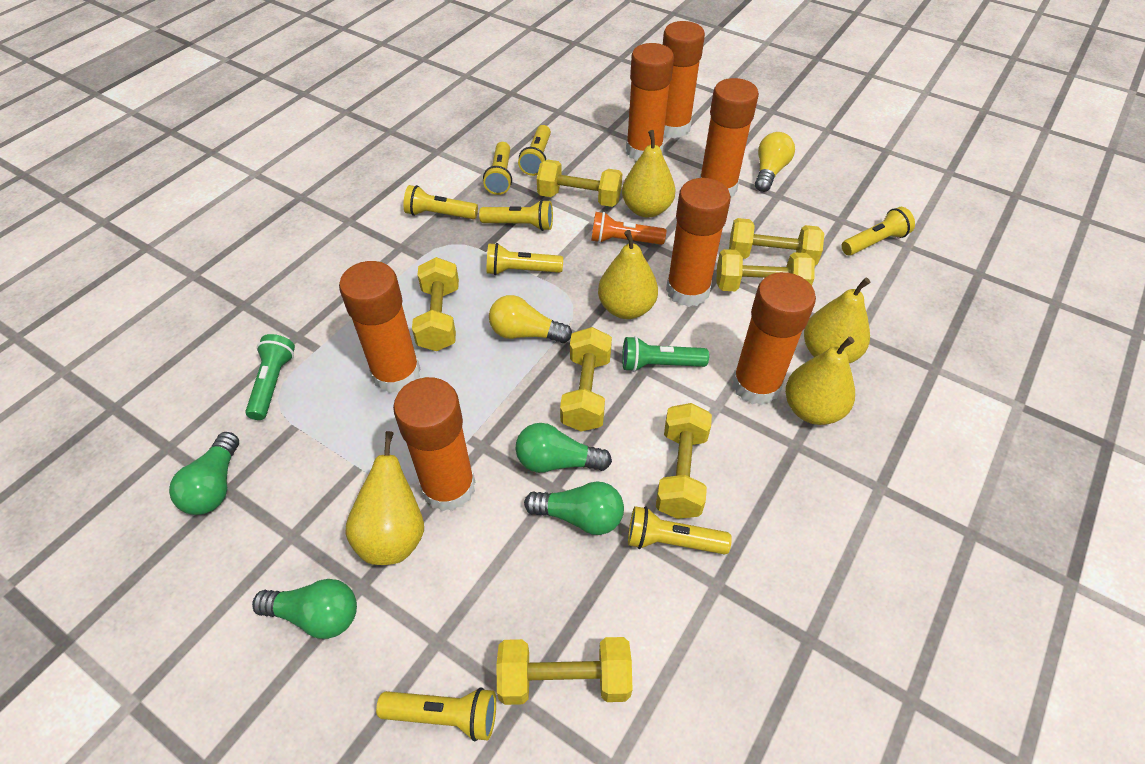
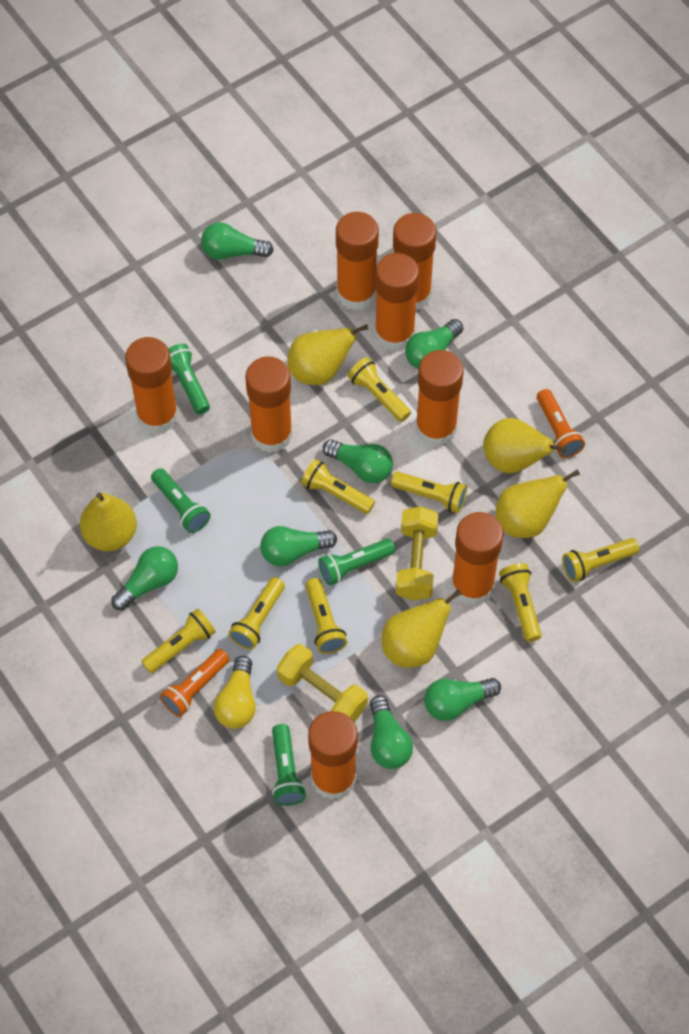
green flashlight: [245,334,295,420] [622,336,709,372] = 2 -> [151,468,211,533] [168,343,210,414] [272,724,306,806] [318,539,395,586] = 4
green light bulb: [169,432,239,515] [252,579,357,639] [515,423,612,473] [524,482,624,535] = 4 -> [111,546,178,611] [201,222,274,260] [260,526,337,566] [323,439,393,483] [370,695,413,769] [405,319,463,369] [424,678,501,721] = 7
orange flashlight: [591,212,666,245] = 1 -> [160,649,230,717] [537,389,585,458] = 2
orange glue stick: [339,261,420,393] [393,377,475,511] [626,43,674,161] [663,21,705,139] [666,178,731,307] [700,78,759,197] [732,272,816,405] = 7 -> [125,337,178,434] [245,356,293,453] [308,711,358,800] [336,212,379,311] [375,253,419,351] [393,213,437,312] [416,350,464,446] [451,512,504,605] = 8
yellow dumbbell: [412,257,459,351] [497,637,633,705] [537,160,622,207] [560,327,612,431] [656,403,712,519] [716,249,815,291] [729,218,825,265] = 7 -> [277,644,368,722] [396,506,438,601] = 2
yellow light bulb: [489,295,572,343] [755,132,795,192] = 2 -> [214,656,256,729] = 1

